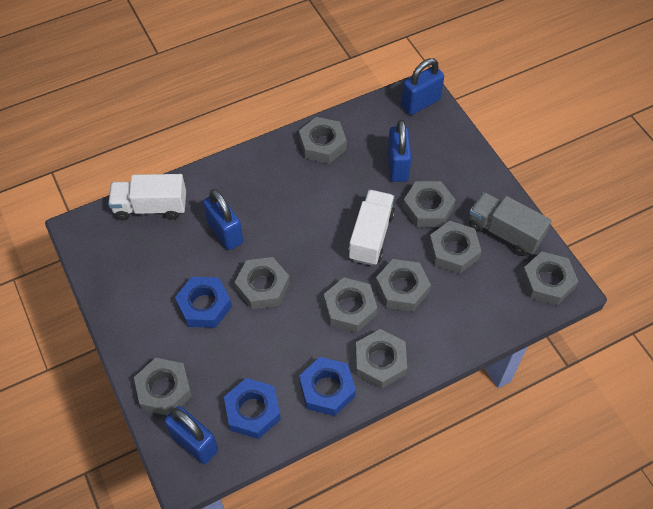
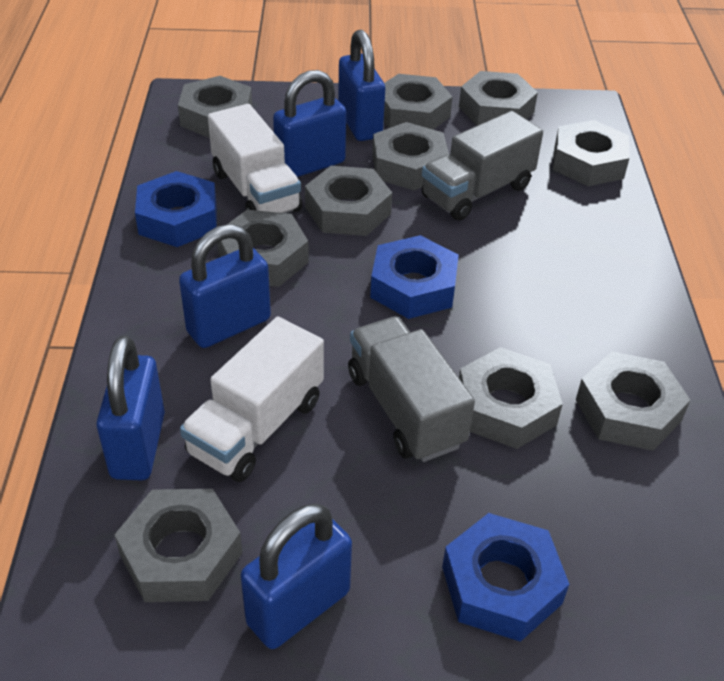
blue padlock: [164,406,218,464] [203,189,243,250] [387,120,412,182] [401,58,444,115] = 4 -> [96,336,165,481] [179,224,271,348] [241,503,352,649] [273,70,346,177] [338,30,385,141] = 5
grey nut: [134,358,192,416] [235,257,290,309] [299,117,347,164] [324,277,377,333] [356,329,407,389] [375,259,431,312] [403,181,456,227] [429,221,482,274] [521,252,578,306] = 9 -> [114,489,242,602] [178,76,252,138] [217,210,309,287] [305,166,392,236] [372,122,449,190] [384,74,452,130] [459,71,538,126] [459,347,563,449] [553,120,630,186] [576,352,690,451] = 10
grey truck: [469,192,552,256] = 1 -> [348,316,475,462] [422,111,543,221] = 2

